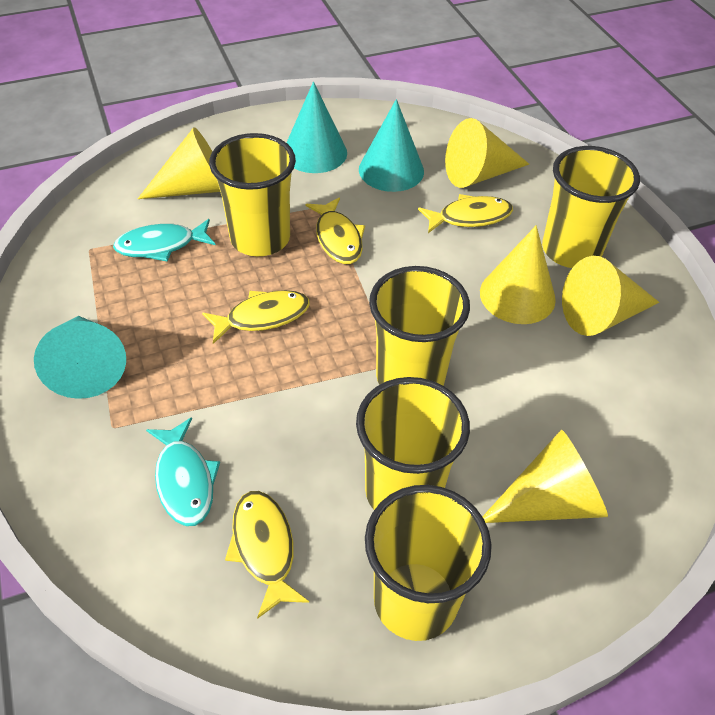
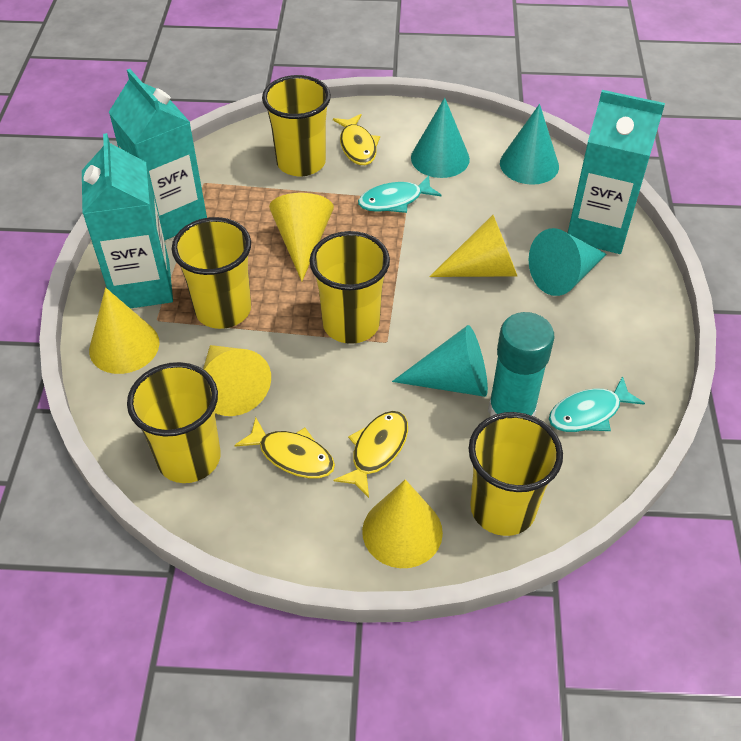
turquoise carton: none = 0 -> [82,133,173,308] [109,69,207,241] [568,90,665,254] = 3
turquoise cone: [34,316,126,399] [286,81,347,173] [359,99,424,192] = 3 -> [392,325,488,397] [411,98,470,178] [500,104,559,185] [528,228,607,296] = 4
turquoise glue stick: none = 0 -> [488,312,555,417] = 1
yellow fish: [202,290,310,344] [225,491,309,619] [305,197,365,264] [418,194,513,233] = 4 -> [234,417,335,478] [333,114,380,165] [333,411,408,498] = 3

